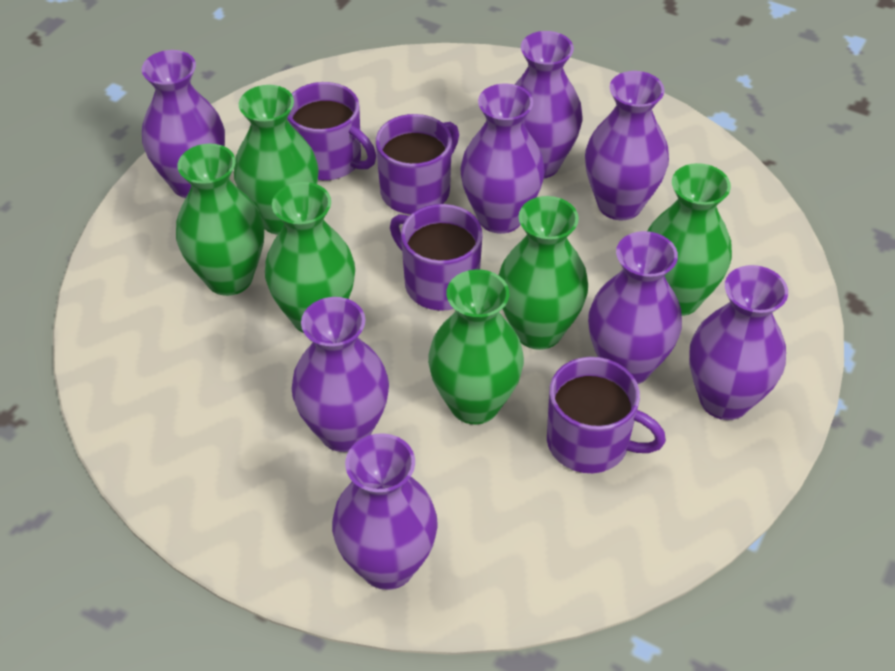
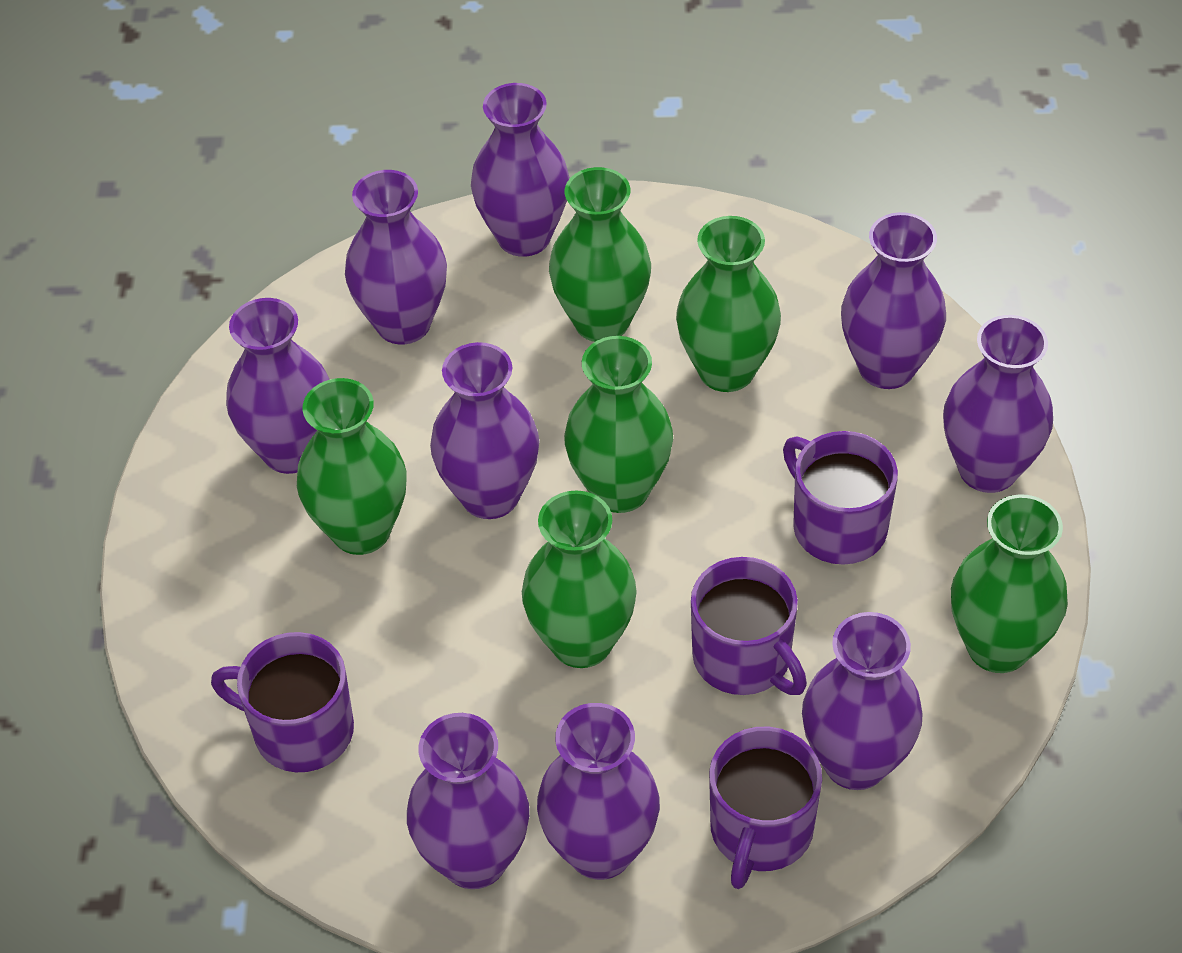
purple vase: [142,50,225,198] [292,297,389,452] [332,433,438,590] [460,83,545,234] [514,31,583,178] [585,71,669,220] [588,231,682,384] [689,265,788,420] = 8 -> [226,298,330,474] [345,170,447,344] [407,713,529,889] [430,342,540,519] [471,83,570,257] [537,703,660,880] [802,612,922,790] [841,212,946,389] [943,315,1053,493] = 9

